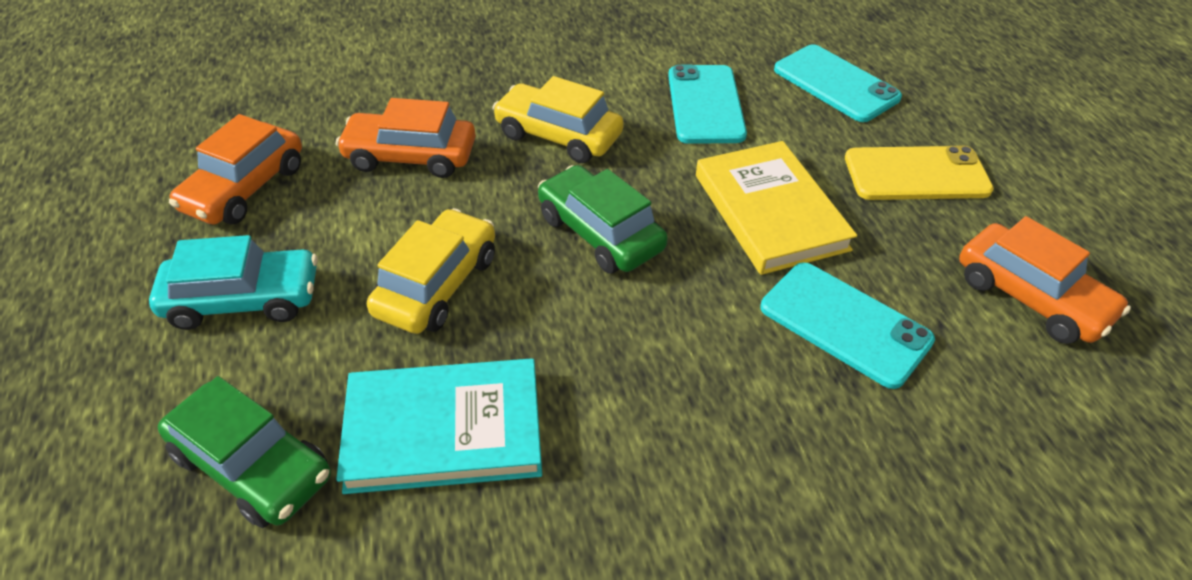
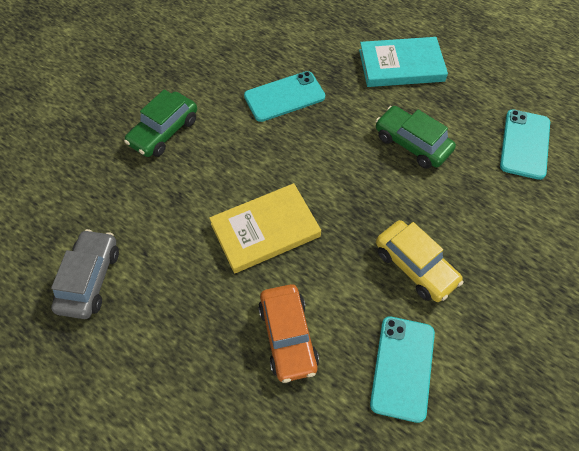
grey car: none = 0 -> [51,229,119,319] = 1
orange car: [169,114,302,224] [336,98,476,178] [959,216,1131,344] = 3 -> [258,284,319,383] = 1
turquoise car: [149,235,318,330] = 1 -> none = 0
yellow car: [367,208,495,334] [492,76,624,163] = 2 -> [376,220,464,302] = 1
yellow phone: [845,146,994,200] = 1 -> none = 0

